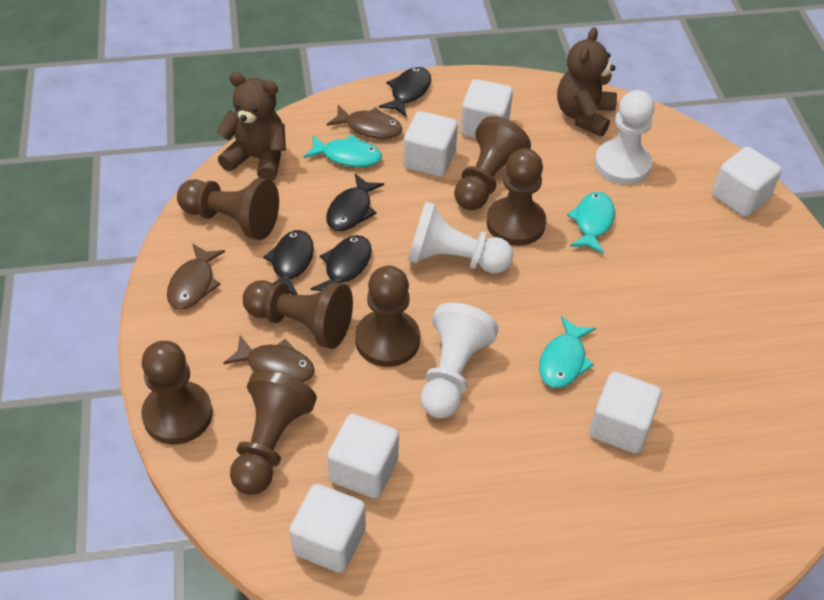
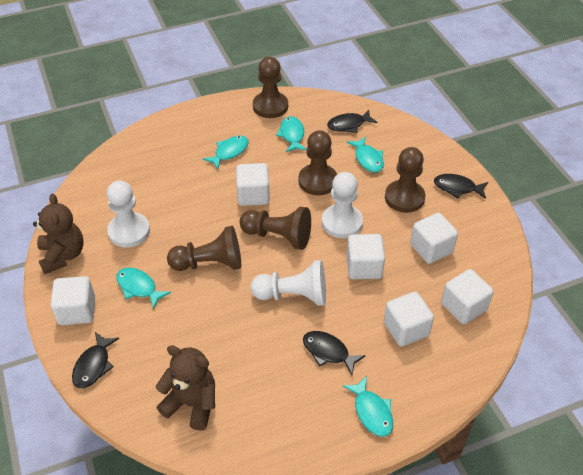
brown fish: [167,243,225,309] [223,336,315,382] [327,105,402,139] = 3 -> none = 0
brown pawn: [141,341,213,444] [177,178,279,240] [230,371,317,495] [243,280,353,349] [355,266,420,367] [454,116,531,210] [486,148,546,246] = 7 -> [167,226,241,271] [240,207,311,250] [253,57,288,118] [298,130,337,195] [385,147,426,213] = 5
turquoise fish: [304,135,382,167] [539,316,596,388] [567,192,615,254] = 3 -> [116,267,171,309] [203,136,249,170] [276,116,307,152] [342,376,393,437] [347,136,384,172] = 5

